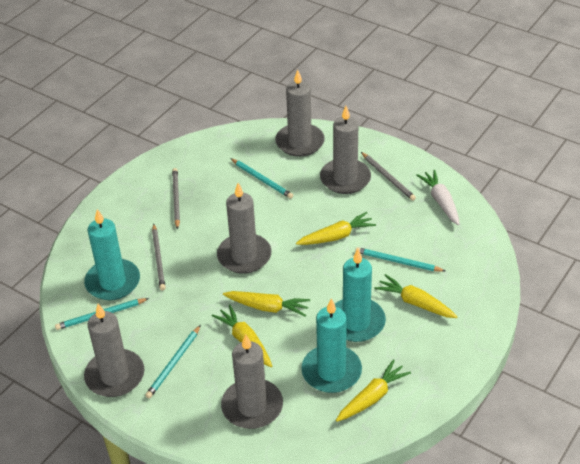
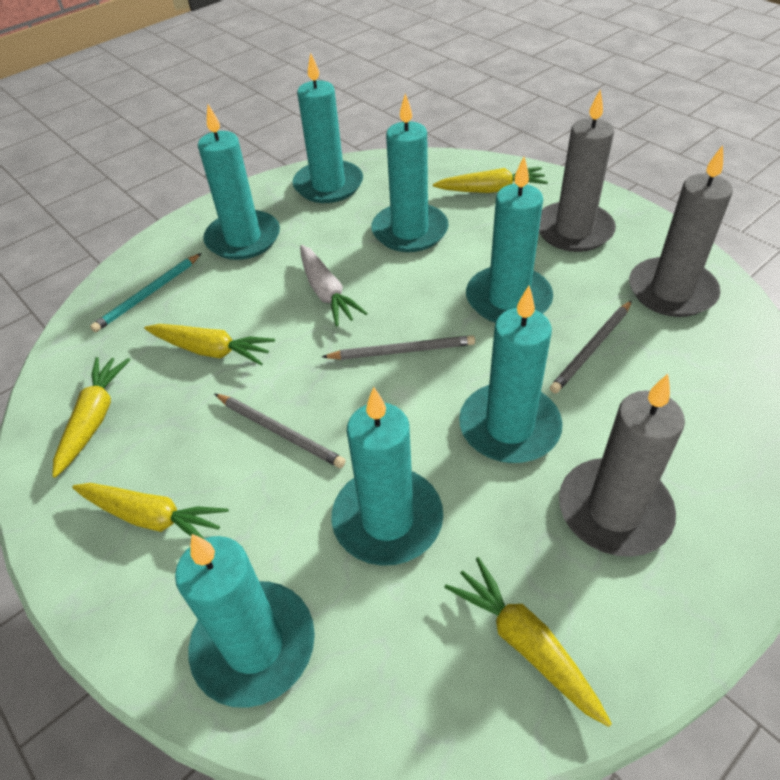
grey candle: [84,304,144,397] [217,183,271,274] [221,334,283,429] [275,70,325,157] [320,106,371,194] = 5 -> [539,89,616,252] [559,374,685,557] [629,145,733,317] = 3
turquoise candle: [84,209,140,300] [301,299,362,393] [335,249,386,342] = 3 -> [175,534,315,708] [198,104,280,260] [293,53,363,203] [331,387,443,566] [371,93,449,252] [459,286,563,463] [466,157,553,323] = 7
turquoise pencil: [55,298,149,330] [145,325,201,398] [230,158,293,199] [355,247,445,272] = 4 -> [90,253,202,332] = 1

